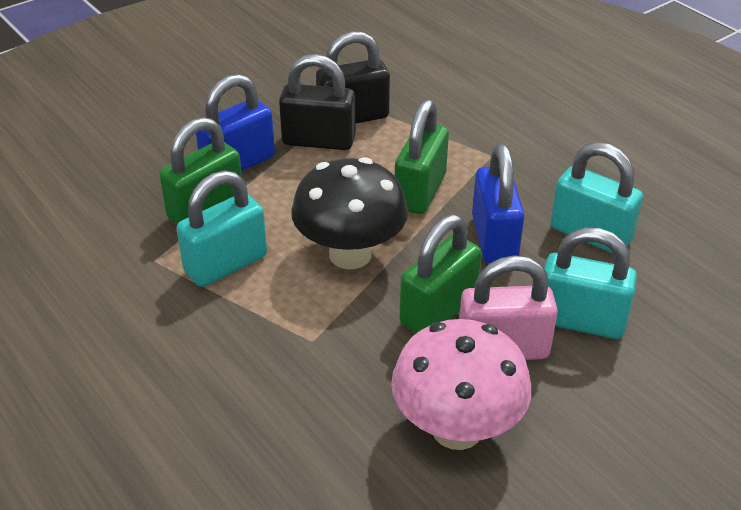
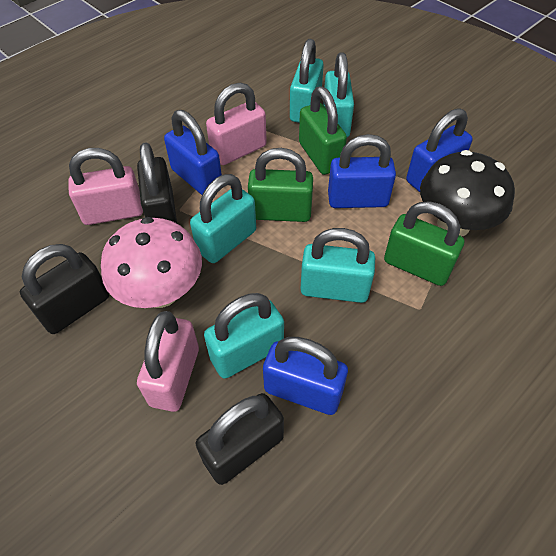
black padlock: [279,54,355,150] [316,31,390,124] = 2 -> [20,244,109,334] [137,142,177,223] [196,393,284,485] = 3
blue padlock: [196,74,275,171] [472,143,525,263] = 2 -> [164,110,222,195] [263,337,348,415] [328,134,396,208] [406,108,473,192] = 4
pink padlock: [459,255,558,360] = 1 -> [68,148,143,225] [137,311,199,412] [206,83,267,165] = 3
turquoise padlock: [176,170,267,287] [544,227,637,339] [551,142,643,253] = 3 -> [190,174,256,263] [204,293,284,379] [290,39,324,123] [301,228,375,303] [323,52,354,137] = 5

